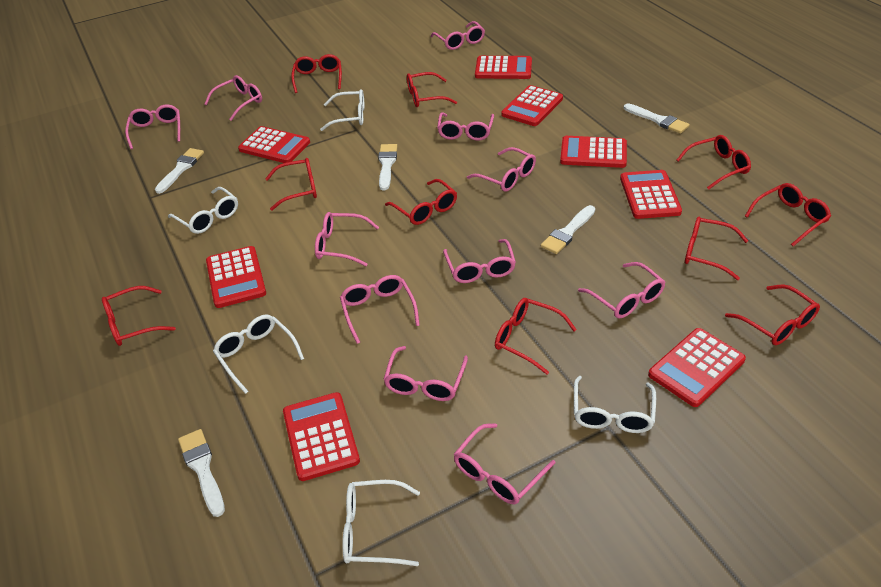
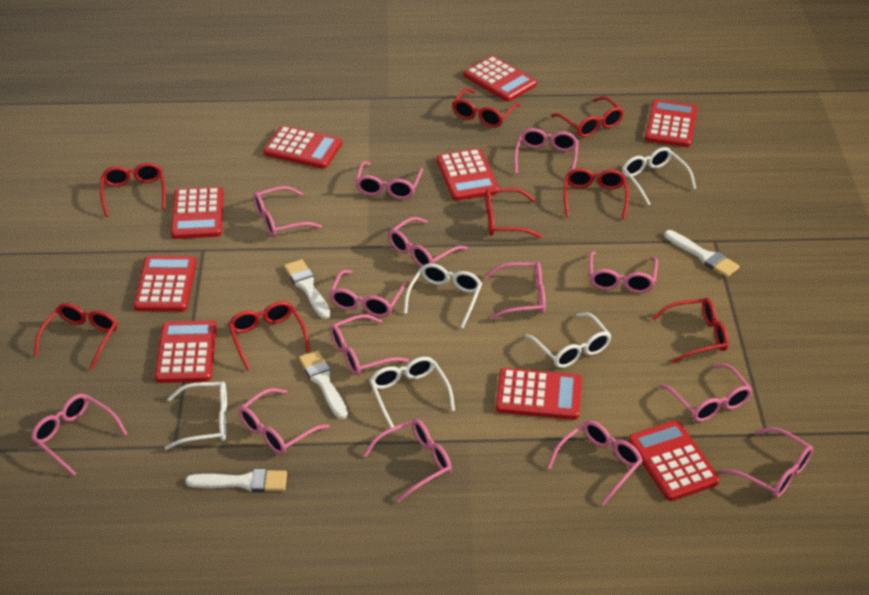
pink glasses: [125,105,180,149] [205,75,262,121] [315,212,379,266] [340,275,420,344] [383,346,468,401] [431,21,485,50] [437,112,494,141] [443,239,516,283] [453,423,555,504] [467,147,536,192] [578,262,665,319] = 11 -> [31,394,127,476] [238,388,329,454] [253,186,322,237] [329,270,408,317] [330,314,409,375] [355,161,423,199] [363,419,452,502] [388,217,468,267] [485,262,545,320] [514,128,579,174] [547,420,643,505] [589,252,658,293] [661,364,752,422] [721,427,813,498] = 14
red calculator: [206,246,266,308] [238,126,310,163] [283,392,360,481] [475,56,532,79] [501,85,563,126] [560,136,627,168] [620,170,682,219] [648,328,746,407] = 8 -> [134,256,197,312] [155,321,217,383] [171,187,223,239] [263,126,342,169] [436,148,499,201] [463,56,537,102] [496,368,582,420] [628,420,720,501] [645,99,698,147] = 9
red glasses: [102,286,176,346] [265,158,317,211] [291,54,342,93] [385,179,457,225] [407,72,457,107] [495,298,577,375] [677,135,751,190] [685,217,748,280] [725,284,820,345] [745,183,831,246] = 10 -> [34,303,117,370] [100,163,166,217] [228,301,310,370] [452,88,521,128] [485,188,542,238] [551,96,624,137] [564,168,629,219] [652,298,729,363] = 8
white brush: [155,148,204,194] [178,429,225,517] [378,144,397,191] [541,205,595,254] [624,103,690,134] = 5 -> [186,469,287,492] [284,259,331,319] [299,350,348,419] [665,230,740,277] = 4

